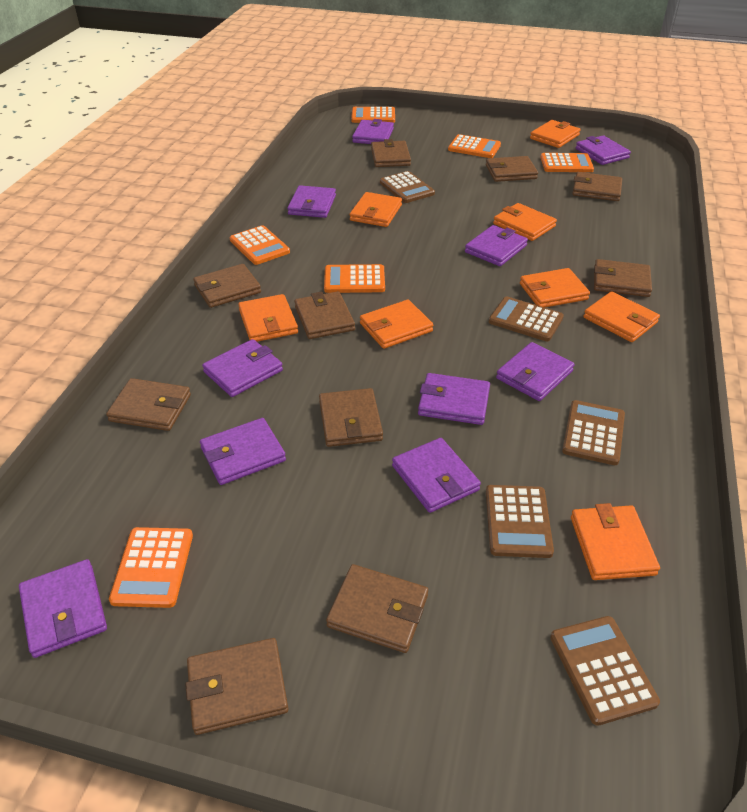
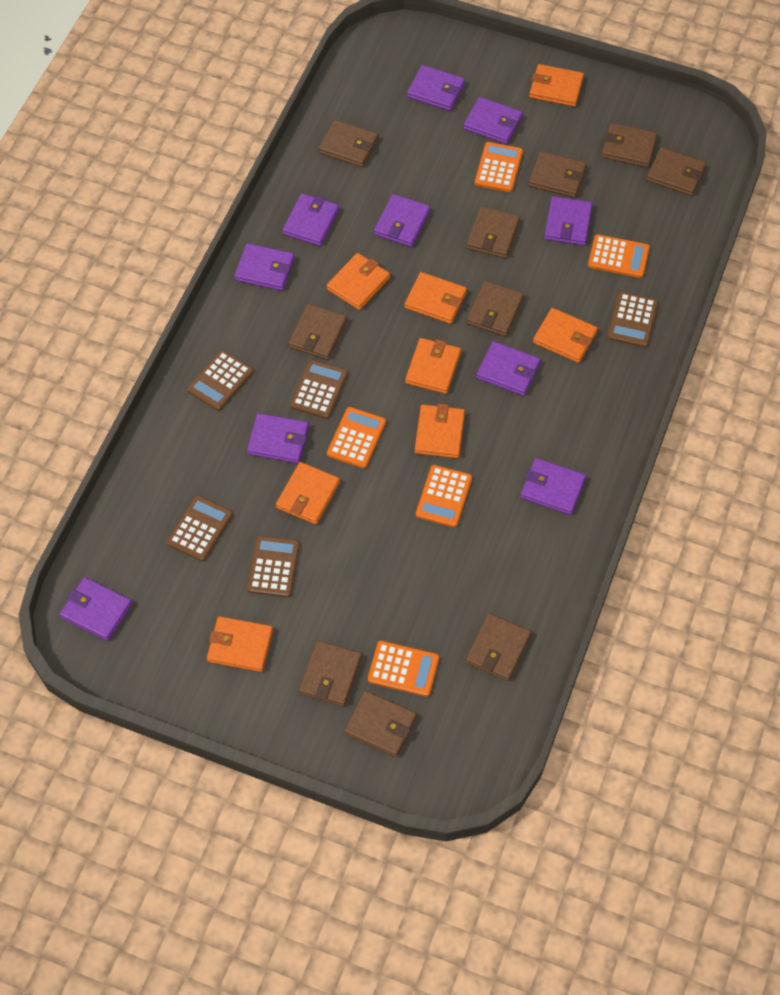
orange calculator: [109,527,193,608] [230,225,290,265] [324,264,385,293] [351,107,395,123] [448,134,501,158] [540,153,594,172] = 6 -> [327,407,386,468] [368,641,439,697] [416,465,472,528] [475,142,523,192] [588,234,650,278] = 5

